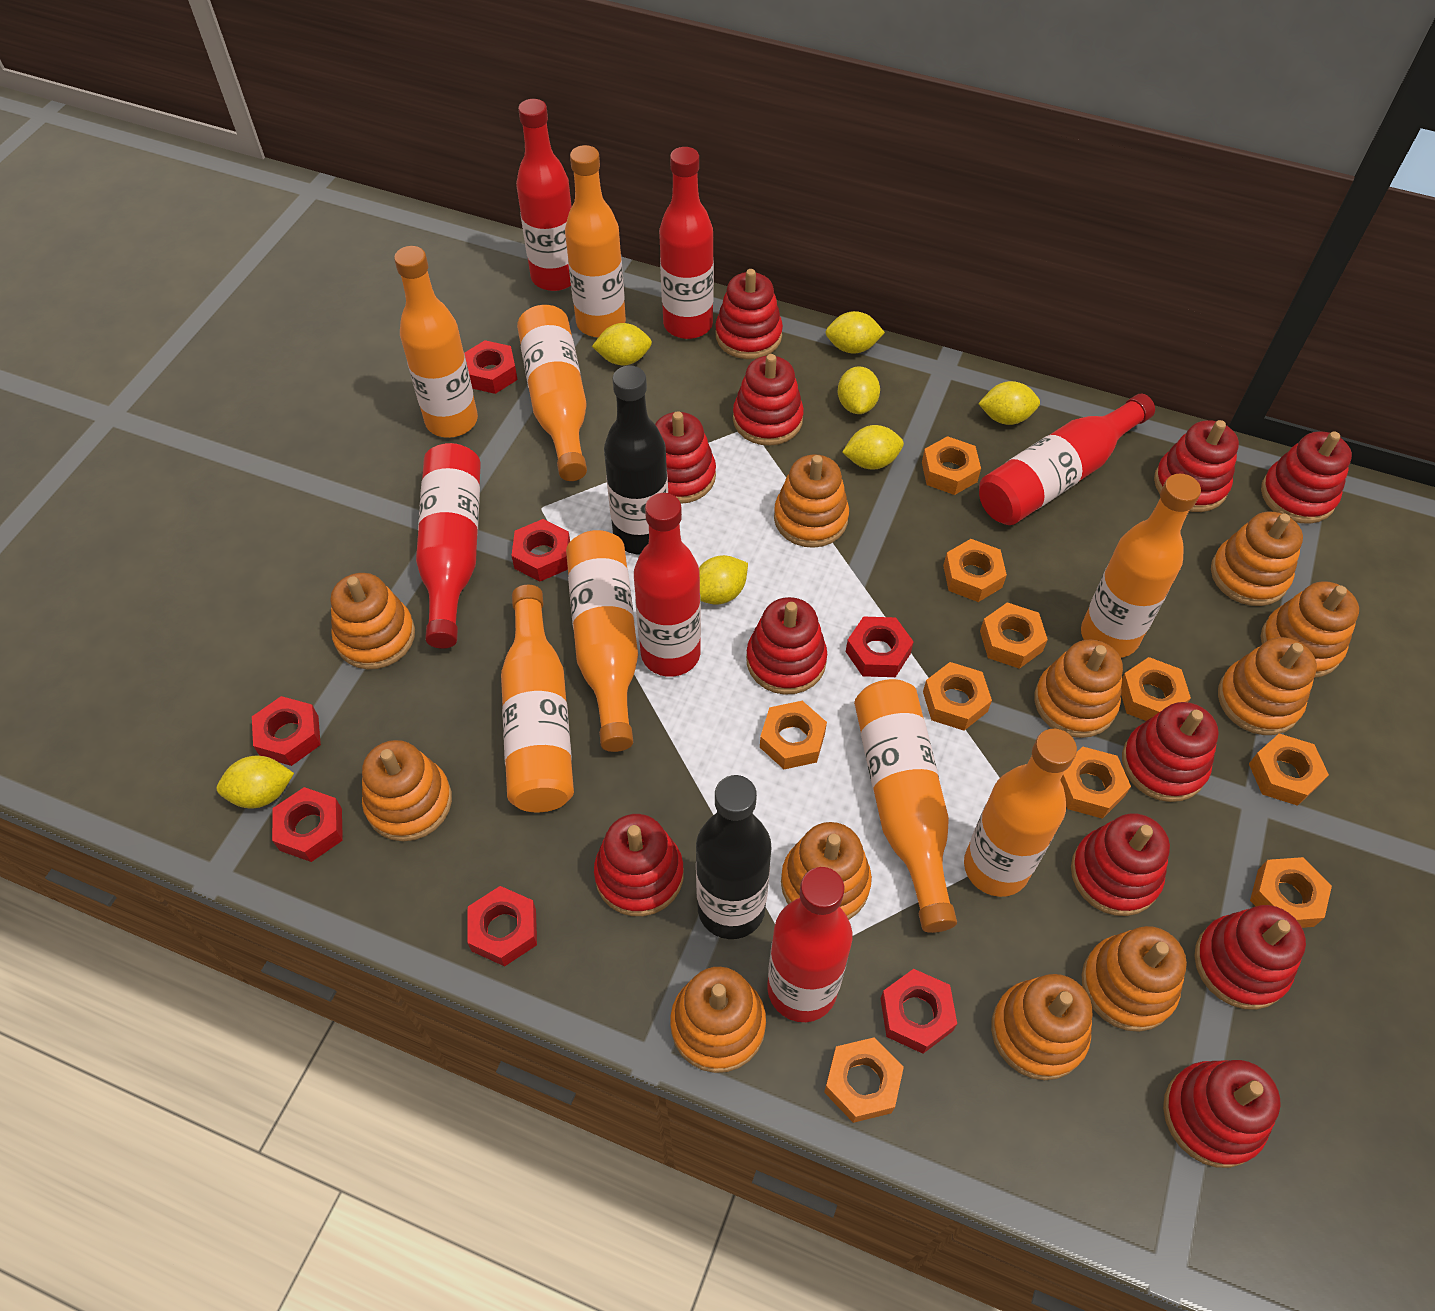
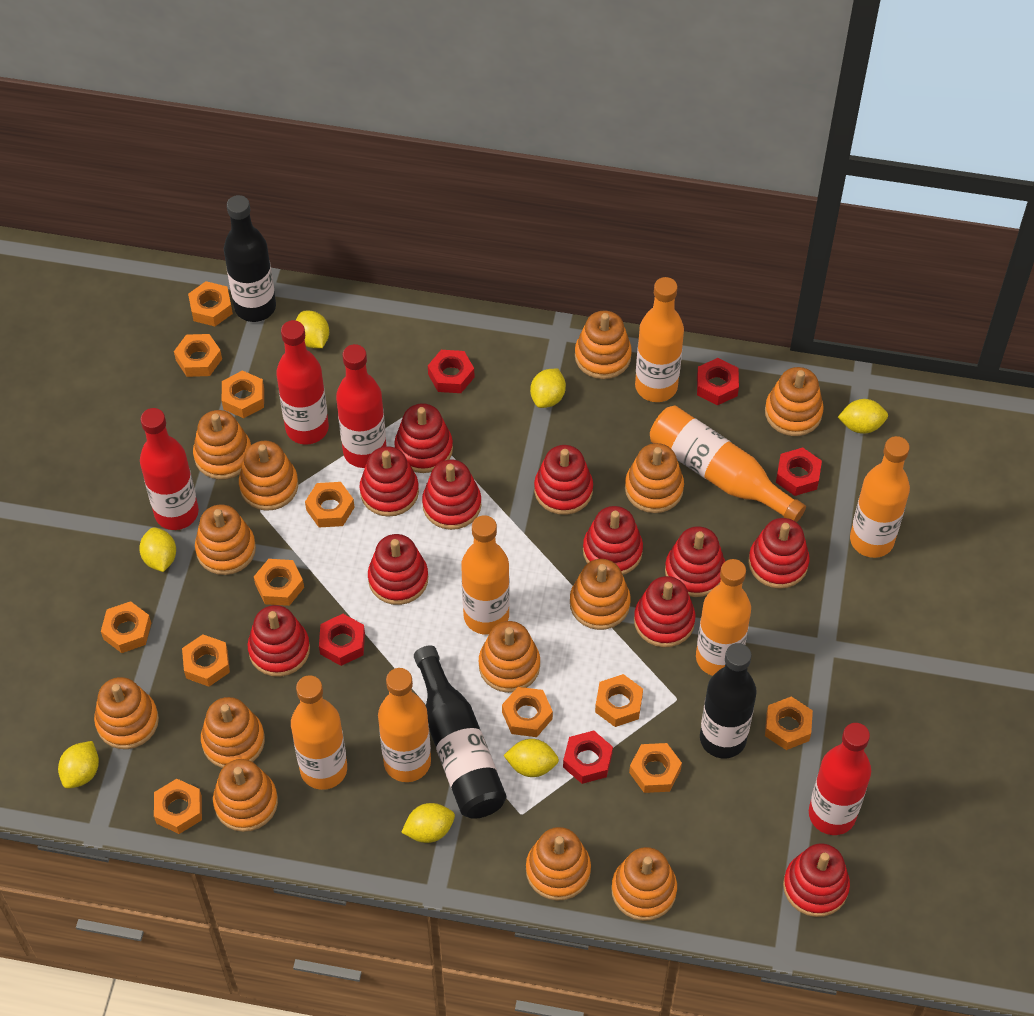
black bottle: [604,366,668,555] [696,775,772,939] = 2 -> [224,195,276,322] [414,645,506,819] [700,643,757,759] = 3
orange bottle: [394,246,478,438] [501,585,574,812] [517,305,587,481] [565,145,626,337] [566,530,638,752] [854,679,957,933] [964,729,1077,897] [1081,473,1201,658] = 8 -> [291,675,347,790] [378,668,431,782] [461,515,510,635] [635,277,684,402] [650,406,806,522] [696,559,751,676] [850,436,910,558] = 7
orange nut: [760,701,827,769] [824,1038,904,1123] [922,436,981,495] [923,662,992,731] [943,539,1007,602] [980,602,1048,669] [1060,746,1131,819] [1121,657,1191,721] [1249,734,1329,806] [1250,857,1332,928] = 10 -> [101,601,151,653] [154,779,202,834] [174,334,222,377] [182,635,230,687] [188,281,233,326] [222,370,264,418] [254,559,304,606] [305,482,355,527] [502,687,553,737] [595,674,643,727] [629,743,682,793] [765,697,813,750] = 12
orange stacking toy: [331,573,415,669] [362,740,452,841] [670,967,766,1073] [774,454,849,548] [781,822,872,920] [991,974,1092,1080] [1034,639,1123,738] [1082,926,1187,1032] [1211,512,1303,606] [1218,637,1317,735] [1261,581,1359,678] = 11 -> [94,677,159,749] [193,410,251,480] [195,504,256,575] [201,697,265,768] [213,759,278,832] [239,441,298,511] [479,621,540,693] [526,827,591,901] [570,559,631,630] [575,311,632,379] [611,847,677,921] [625,443,684,513] [765,367,824,436] = 13
red bottle: [416,443,481,649] [516,99,572,291] [634,493,701,677] [659,147,714,339] [767,867,852,1022] [979,394,1155,525] = 6 -> [140,408,199,530] [276,320,329,445] [336,344,386,468] [809,723,871,835] = 4
red nut: [252,696,321,766] [272,787,343,862] [464,340,518,394] [468,886,537,966] [511,519,570,581] [846,616,914,677] [880,969,957,1054] = 7 -> [319,614,365,666] [428,350,474,393] [563,731,613,784] [697,358,739,405] [776,447,822,496] = 5

